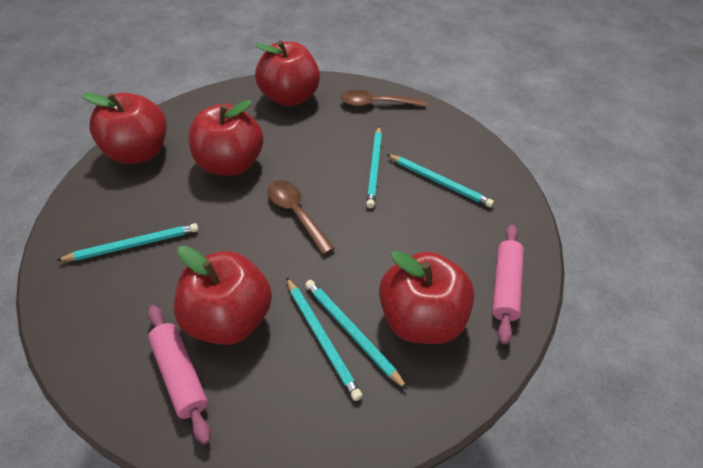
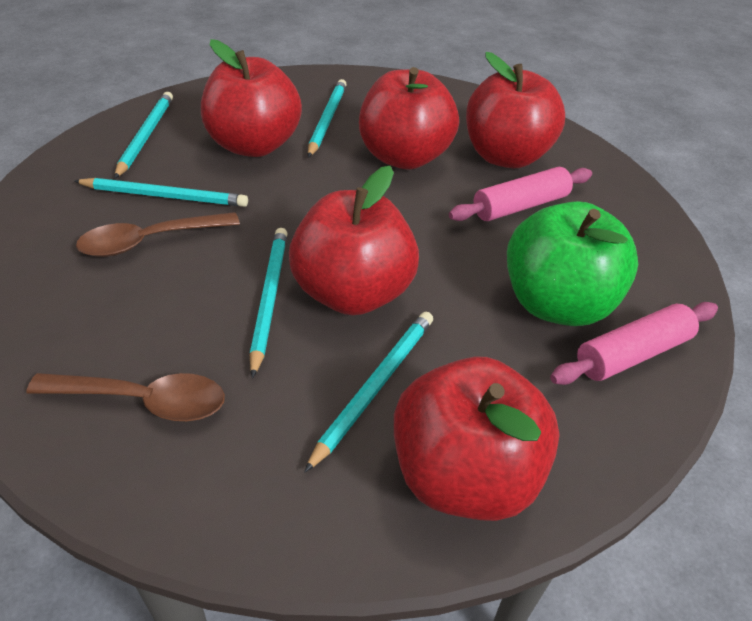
green apple: none = 0 -> [507,201,638,326] = 1

